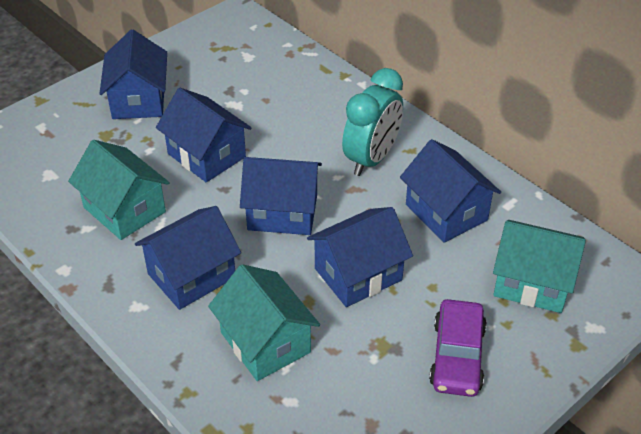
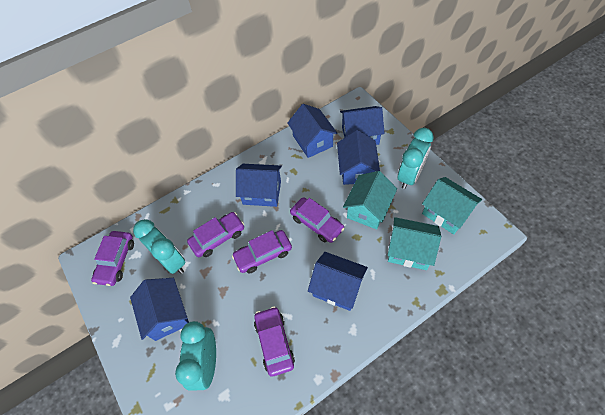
purple car: [429,299,487,397] = 1 -> [91,231,134,286] [187,212,244,257] [232,230,292,274] [254,306,295,377] [290,197,345,243] = 5
turquoise clock: [342,68,403,176] = 1 -> [133,219,185,274] [175,321,216,390] [398,128,434,189] = 3

